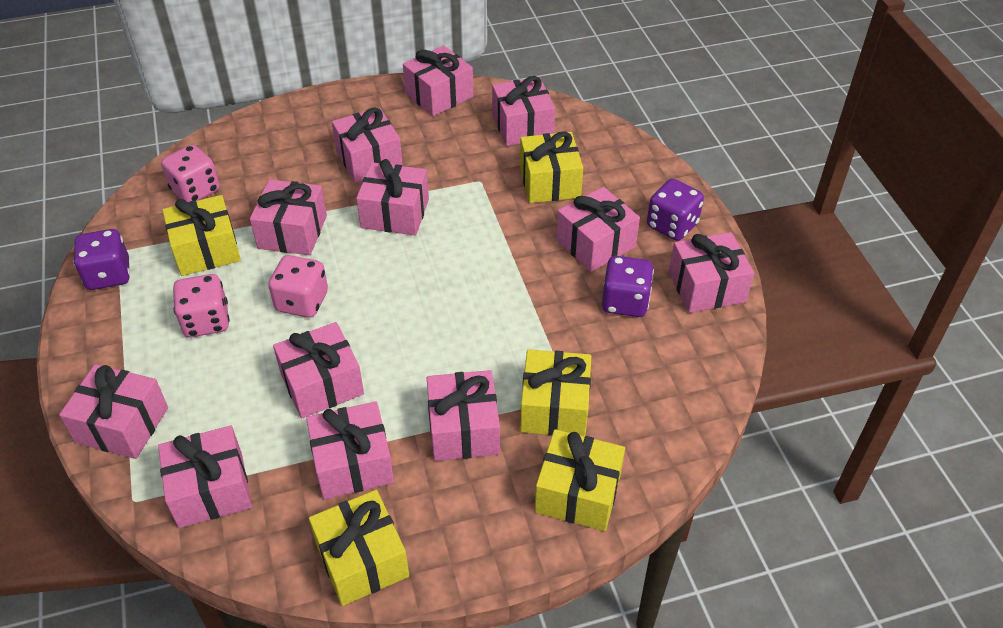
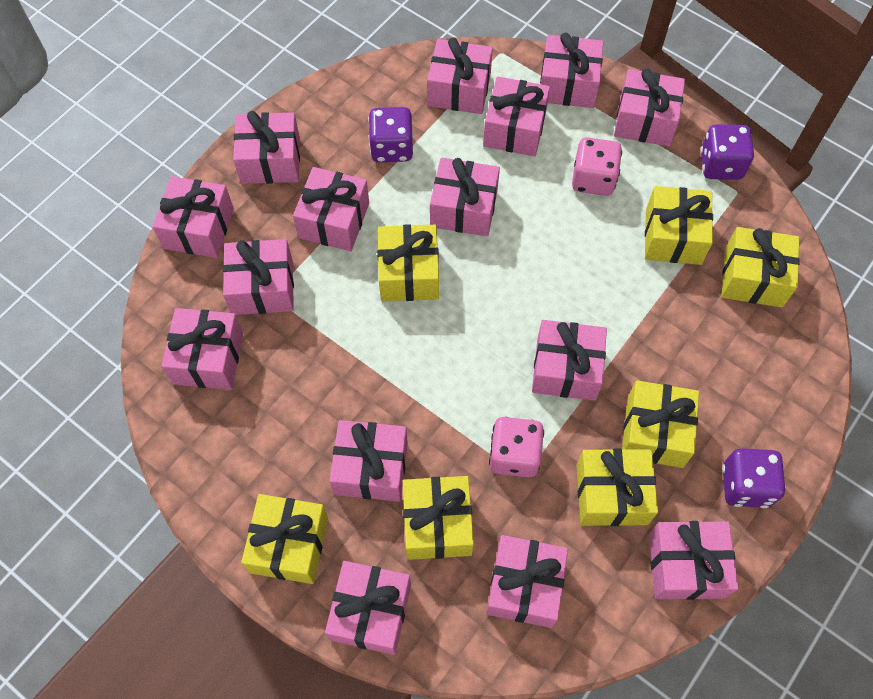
pink dice: [161,145,220,203] [173,274,230,337] [268,255,328,318] = 3 -> [489,417,544,477] [572,137,622,196] = 2
pink gift: [59,364,168,459] [158,426,252,528] [250,179,327,255] [273,322,364,419] [306,401,394,499] [332,107,403,183] [356,159,429,235] [403,45,473,116] [427,370,500,461] [492,76,555,146] [556,187,640,272] [669,232,754,313] = 12 -> [153,176,234,258] [161,308,243,390] [223,239,294,315] [233,111,300,184] [293,167,369,251] [325,561,411,655] [329,420,408,502] [427,37,493,114] [430,157,500,236] [483,76,550,156] [486,535,568,628] [532,320,607,401] [540,33,603,108] [614,69,685,146] [649,521,738,600] = 15
yellow gift: [162,195,241,276] [309,490,409,606] [520,132,583,203] [520,349,591,437] [535,429,625,531] = 5 -> [241,494,328,584] [377,224,439,301] [403,476,474,560] [577,449,658,526] [622,380,699,468] [645,186,713,265] [722,227,800,307] = 7

